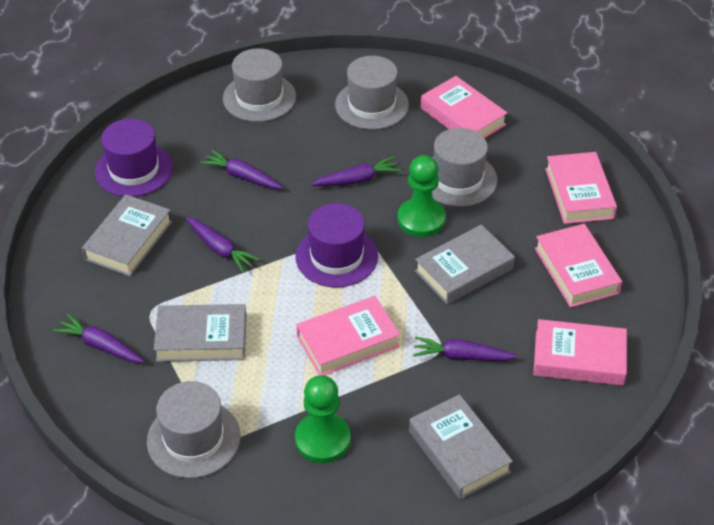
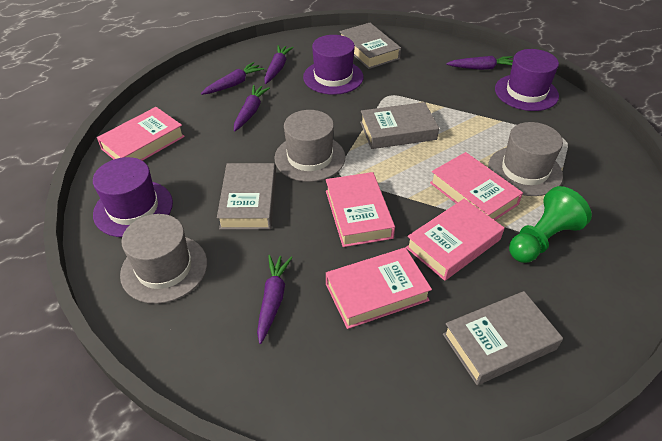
green pawn: [295,375,350,463] [397,155,446,237] = 2 -> [509,186,592,263] = 1
grey hat: [147,381,240,478] [223,48,296,122] [335,56,409,130] [432,128,497,207] = 4 -> [120,214,207,304] [274,110,345,182] [488,122,563,196] = 3
purple hat: [95,119,173,197] [295,203,378,288] = 2 -> [93,157,173,237] [303,35,363,95] [495,49,559,111] = 3

